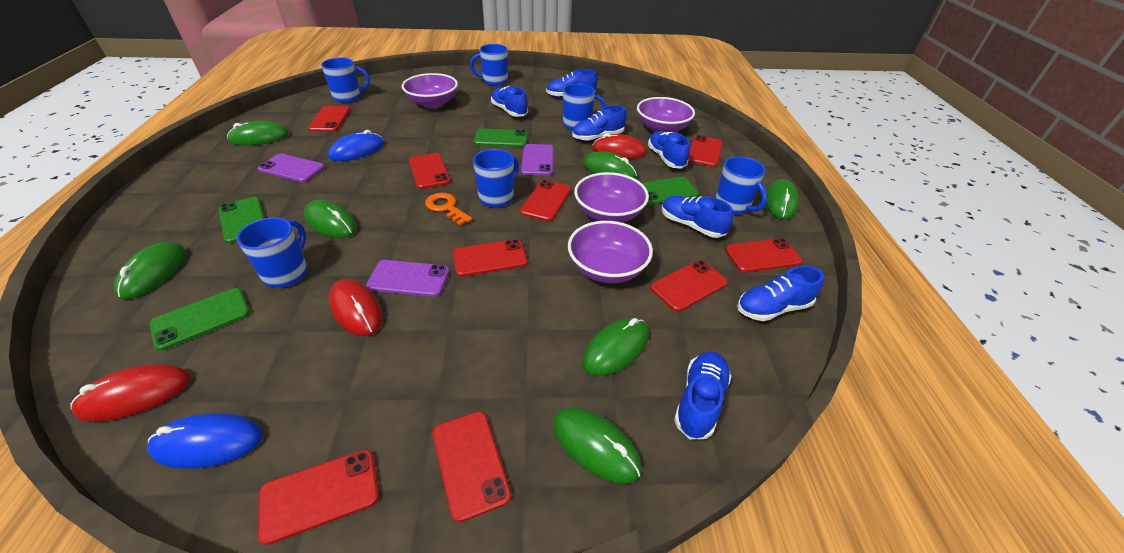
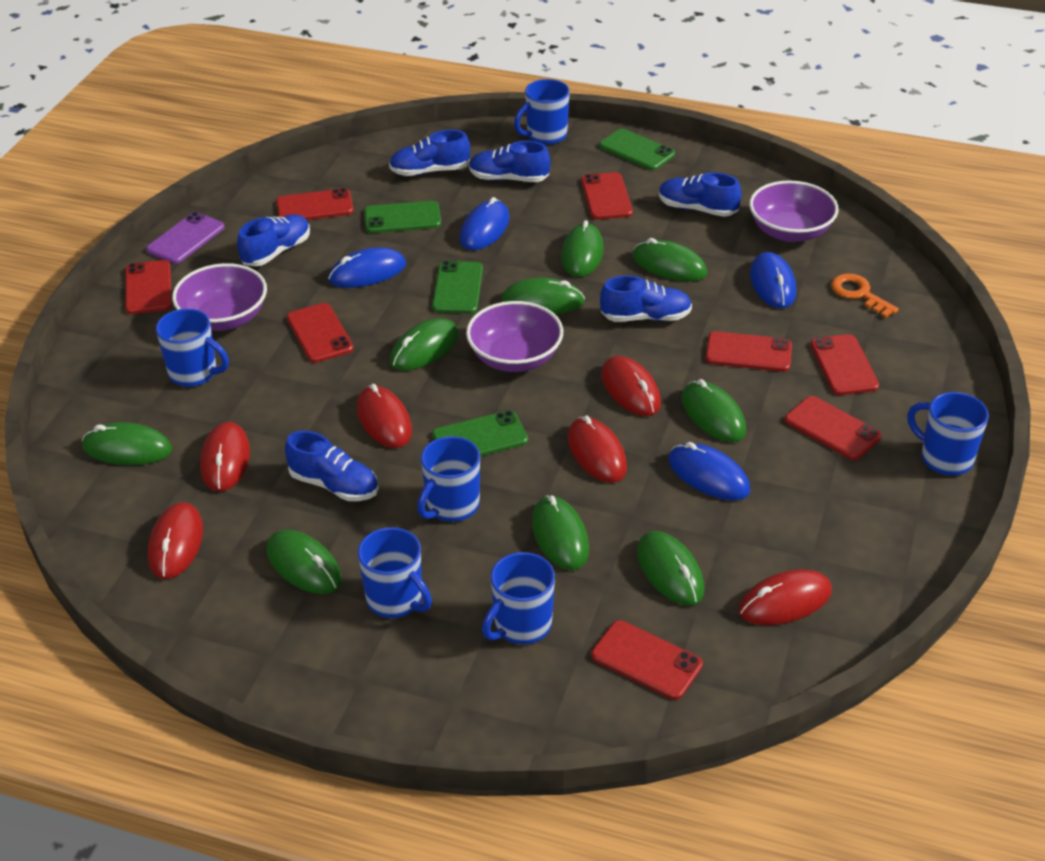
blue mouse: [147,413,263,469] [328,130,384,161] = 2 -> [328,247,406,288] [460,197,510,250] [669,442,750,500] [750,252,796,308] = 4
blue shoe: [491,86,528,117] [546,69,598,98] [572,105,627,141] [648,131,690,169] [662,196,733,238] [674,351,731,439] [737,266,824,321] = 7 -> [237,214,310,266] [285,431,378,501] [389,130,470,176] [469,141,550,182] [600,276,692,322] [659,172,741,217] = 6
green mouse: [114,242,186,299] [227,121,289,146] [304,200,357,238] [553,407,642,484] [582,318,649,376] [583,151,637,179] [766,179,799,220] = 7 -> [82,422,172,465] [266,530,342,594] [390,318,459,371] [502,277,585,314] [532,496,589,570] [561,220,604,277] [632,238,708,281] [637,531,705,606] [682,379,746,442] = 9
purple bowl: [402,73,458,108] [568,221,653,283] [574,172,649,223] [637,97,695,132] = 4 -> [172,263,267,331] [466,301,563,372] [749,180,838,242] = 3
purple phone: [258,154,325,182] [366,260,449,297] [521,144,554,176] = 3 -> [146,212,225,264] = 1
red mouse: [70,364,191,421] [329,279,382,336] [592,133,647,159] = 3 -> [148,502,203,579] [200,422,250,492] [357,384,412,448] [568,415,627,483] [601,356,661,416] [738,570,832,625] = 6
red phone: [258,450,379,545] [308,106,350,132] [409,153,451,189] [432,411,511,522] [453,239,528,277] [520,180,571,221] [650,260,728,312] [688,135,723,167] [725,238,803,273] = 9 -> [125,260,172,314] [276,188,354,220] [287,303,354,363] [581,172,633,219] [591,620,703,700] [705,331,792,372] [785,396,881,460] [810,334,879,395] = 8

